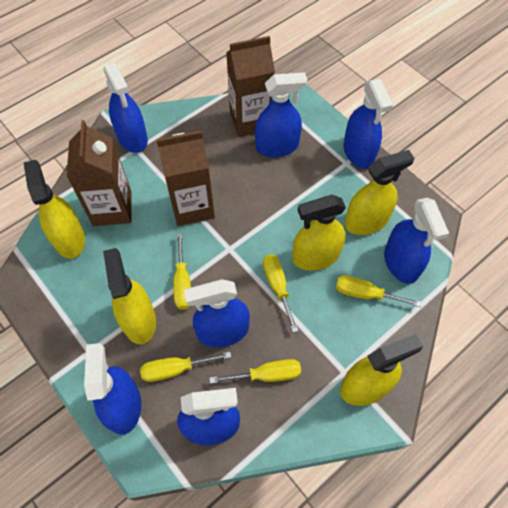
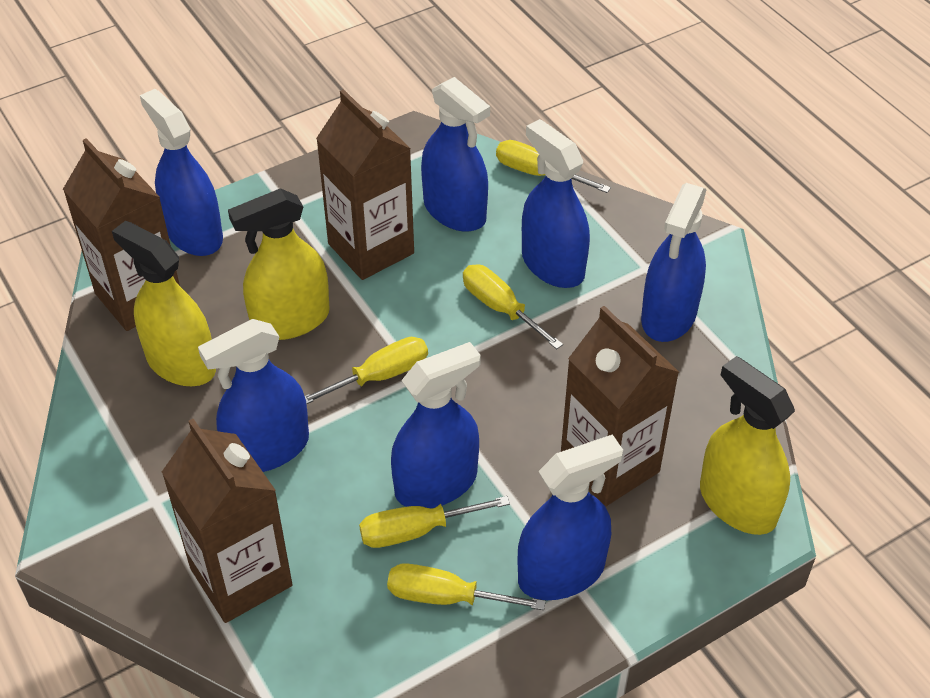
brown carton: [67,120,131,226] [156,130,215,226] [226,36,275,137] = 3 -> [63,138,180,331] [162,419,293,623] [316,89,414,280] [561,306,679,506] = 4
yellow spray bottle: [24,160,85,259] [103,248,156,344] [292,195,346,271] [340,334,423,406] [345,150,415,235] = 5 -> [112,221,216,386] [228,188,330,340] [700,356,795,535] = 3

